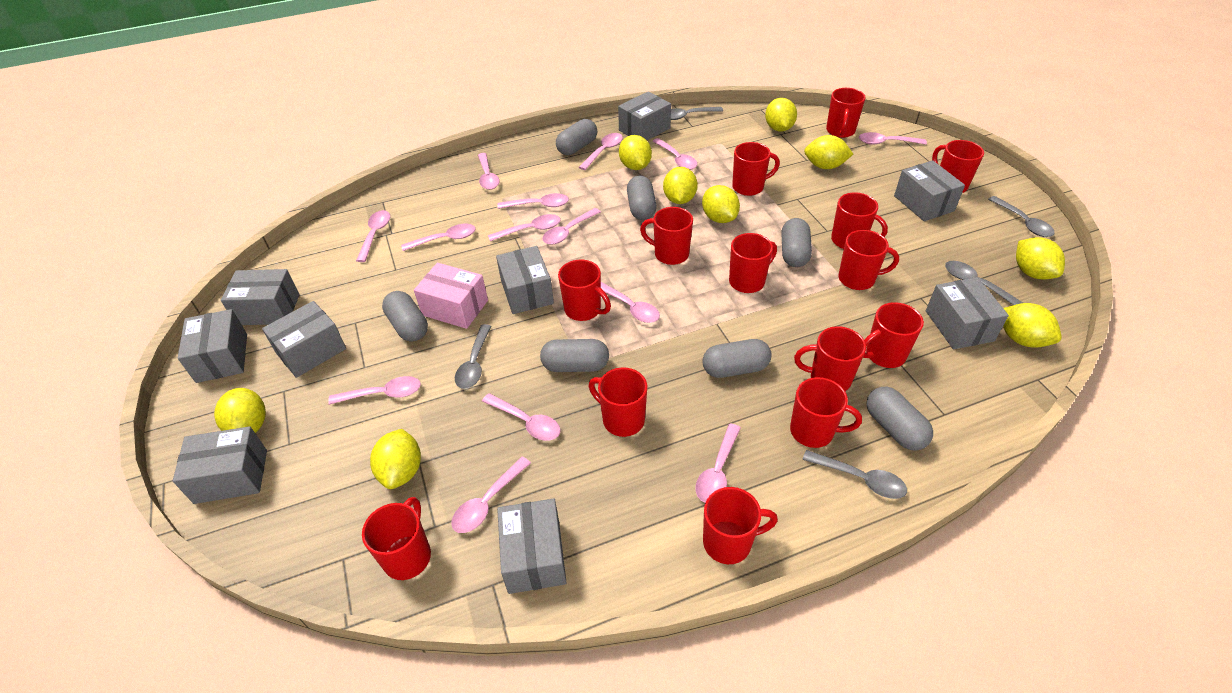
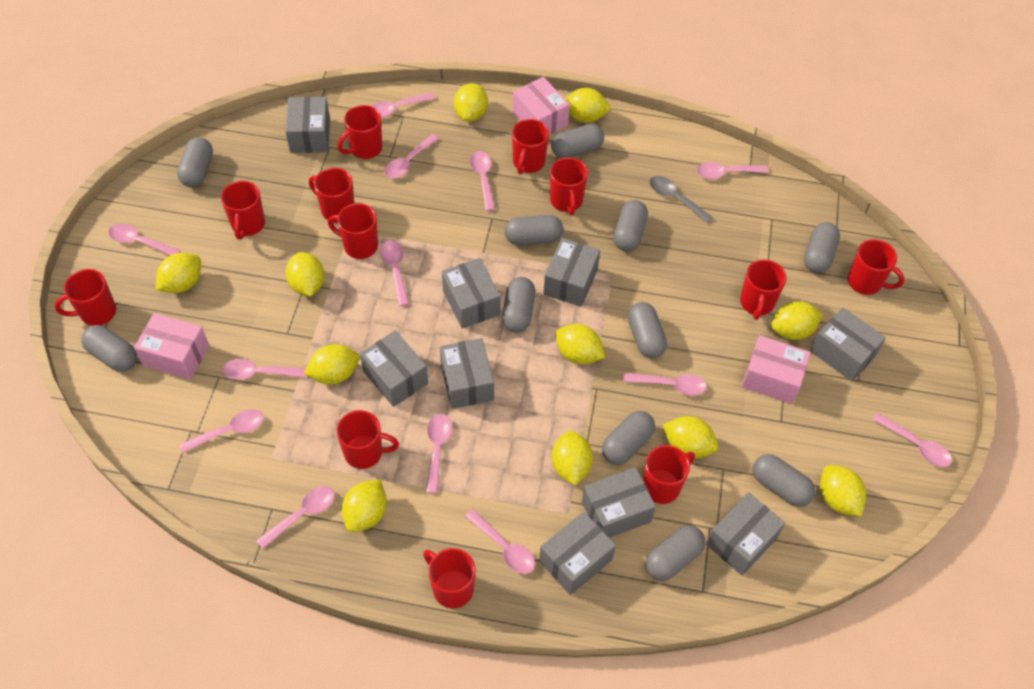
grey capsule: [382,291,428,342] [540,339,609,372] [556,119,597,155] [627,176,657,220] [702,339,772,378] [781,218,812,267] [866,387,933,450] = 7 -> [81,325,137,372] [177,137,213,187] [502,277,535,333] [505,215,563,245] [551,124,604,158] [602,411,655,465] [613,200,648,251] [628,302,667,358] [646,525,705,581] [753,454,816,507] [804,222,840,273] = 11
grey spoon: [455,324,491,389] [671,107,723,120] [802,450,907,499] [945,261,1023,305] [988,196,1055,237] = 5 -> [649,176,712,223] = 1
pink box: [414,263,488,329] = 1 -> [134,313,209,380] [512,77,570,135] [742,336,811,404] = 3
pink spoon: [328,376,421,405] [356,210,390,262] [401,224,475,251] [451,457,531,533] [478,153,500,190] [482,393,560,441] [488,214,561,241] [497,193,569,209] [542,208,601,245] [579,133,623,170] [601,282,660,323] [653,138,697,170] [696,423,741,503] [859,132,927,145] = 14 -> [108,224,181,255] [180,409,264,453] [223,359,306,380] [256,486,335,549] [372,92,436,118] [380,241,409,306] [385,134,439,179] [426,414,452,494] [465,509,535,574] [470,151,495,211] [623,373,707,395] [696,162,769,179] [872,413,952,467] = 13
red mug: [362,497,431,580] [558,260,611,321] [589,367,647,437] [640,207,693,265] [703,487,778,564] [729,233,777,293] [732,142,780,196] [790,377,862,448] [794,326,866,391] [826,88,866,138] [831,192,888,249] [838,230,899,290] [863,302,924,368] [932,140,984,193] = 14 -> [55,269,116,326] [221,181,265,240] [309,168,354,223] [328,203,378,259] [336,410,399,469] [338,105,382,159] [423,548,475,608] [512,119,549,174] [550,157,588,215] [643,445,695,504] [740,259,786,320] [848,239,904,295] = 12
yellow lemon: [214,388,266,433] [370,429,421,489] [619,135,652,170] [663,167,698,204] [702,185,740,223] [765,98,797,132] [804,135,853,169] [1003,303,1062,348] [1016,237,1065,279] = 9 -> [156,253,201,293] [285,252,324,296] [304,344,359,385] [342,479,387,532] [454,83,488,122] [552,431,593,486] [555,324,605,364] [565,88,612,123] [662,416,718,458] [771,301,823,340] [820,465,866,517] = 11

